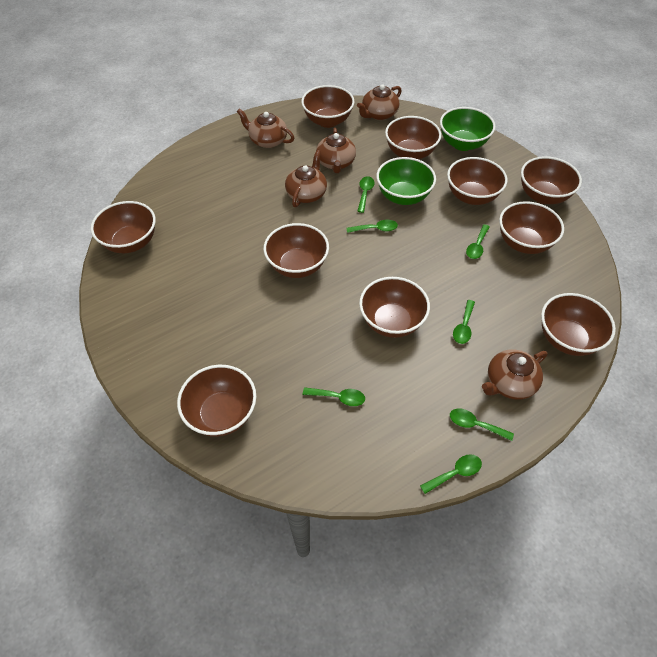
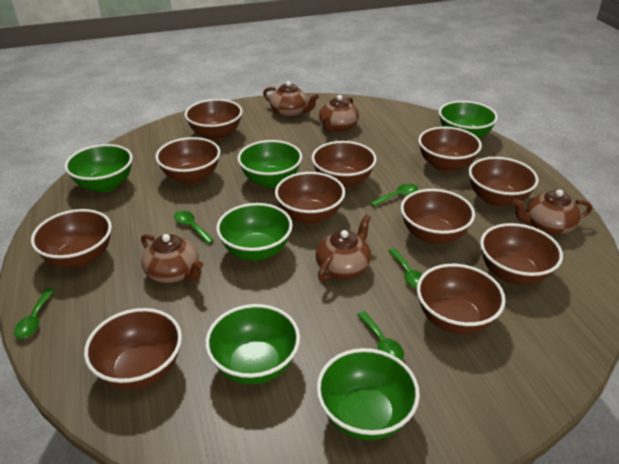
brown bowl: [91,201,156,253] [177,365,256,437] [263,223,329,278] [301,85,354,128] [359,277,430,338] [385,116,441,159] [447,157,508,205] [499,201,564,254] [521,156,582,204] [541,293,616,356] = 10 -> [31,209,112,268] [84,308,182,390] [155,137,220,184] [185,99,243,140] [275,172,345,224] [312,141,377,189] [401,189,475,244] [417,264,506,334] [418,127,482,172] [469,157,538,207] [480,223,563,285] = 11
green bowl: [376,157,436,205] [440,107,496,151] = 2 -> [65,144,133,192] [205,304,300,385] [216,203,293,261] [237,140,302,188] [316,348,420,440] [439,101,498,138] = 6
green spoon: [303,387,365,406] [347,220,398,233] [357,176,375,213] [420,454,482,494] [450,408,514,441] [453,300,475,344] [466,224,490,259] = 7 -> [14,288,55,339] [174,211,214,244] [357,311,404,360] [370,184,418,207] [388,248,422,289] = 5

